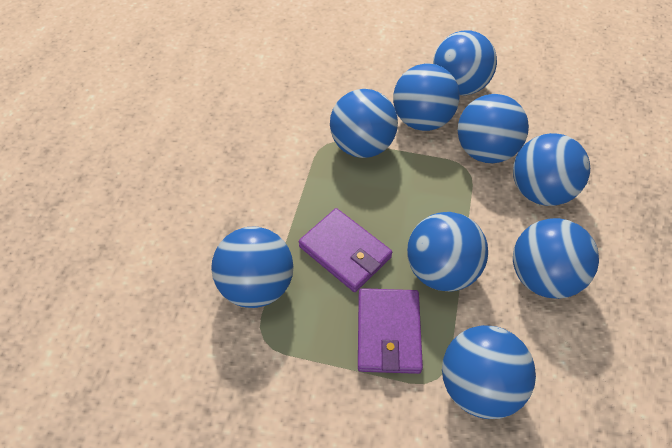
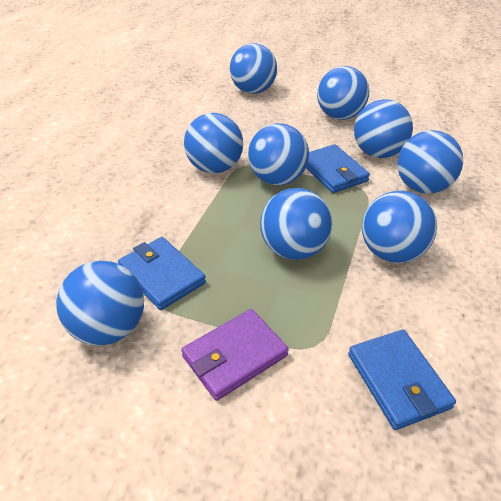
blue wallet: none = 0 -> [118,237,206,310] [306,144,370,193] [348,330,456,430] = 3
purple wallet: [299,208,392,292] [358,288,423,374] = 2 -> [181,309,289,401] = 1

